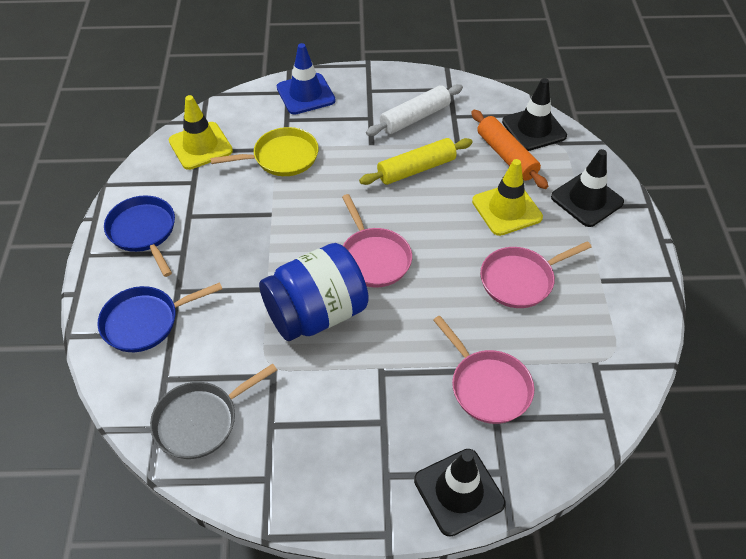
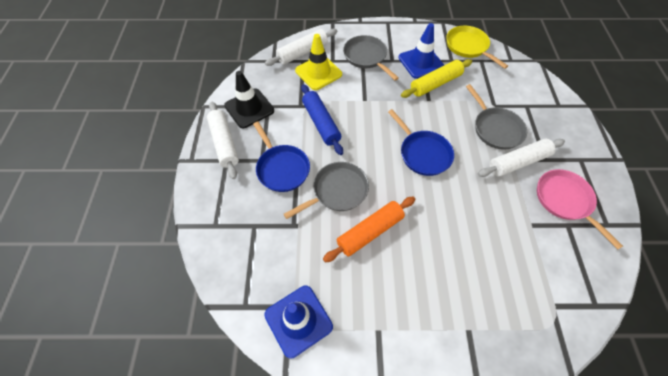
black traffic cone: [414,449,506,537] [502,78,567,151] [551,149,624,227] = 3 -> [224,71,274,128] = 1
blue jar: [259,243,369,341] = 1 -> none = 0
blue rolling pin: none = 0 -> [301,84,343,155] = 1
blue traffic cone: [277,43,336,115] = 1 -> [264,286,333,359] [398,23,444,79] = 2
grey pan: [150,363,277,459] = 1 -> [284,162,369,219] [343,35,399,81] [466,84,527,150] = 3
pink pan: [342,194,412,288] [433,316,534,424] [480,241,592,308] = 3 -> [537,169,623,249] = 1
white rolling pin: [366,84,463,136] = 1 -> [207,102,239,179] [265,29,337,66] [478,139,565,177] = 3
yellow traffic cone: [169,95,233,170] [472,159,543,236] = 2 -> [295,34,342,90] = 1

